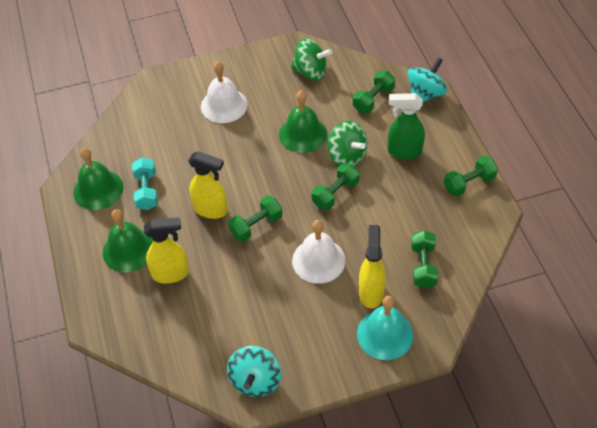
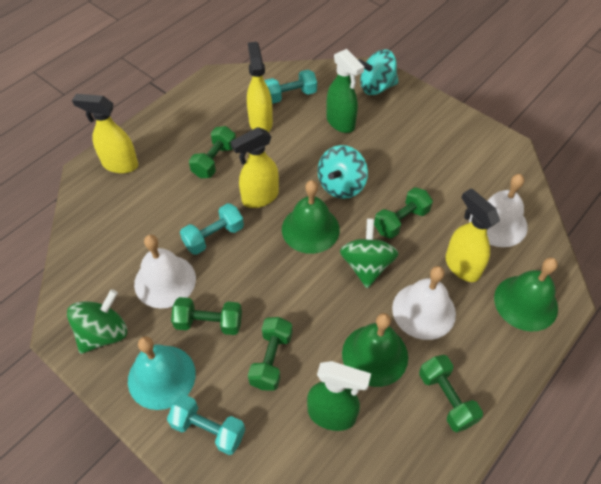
green spray bottle: [388,93,425,159] = 1 -> [307,361,371,431] [326,49,364,133] = 2
turquoise dumbbell: [132,157,158,210] = 1 -> [167,394,245,455] [180,203,244,255] [265,70,317,104] = 3
white bell: [201,61,248,123] [292,220,345,284] = 2 -> [134,235,196,309] [392,266,456,340] [469,174,528,247] = 3
yellow spray bottle: [144,217,189,284] [188,151,228,219] [359,225,386,309] = 3 -> [72,94,138,173] [230,127,279,208] [247,42,273,132] [445,188,500,282] = 4

